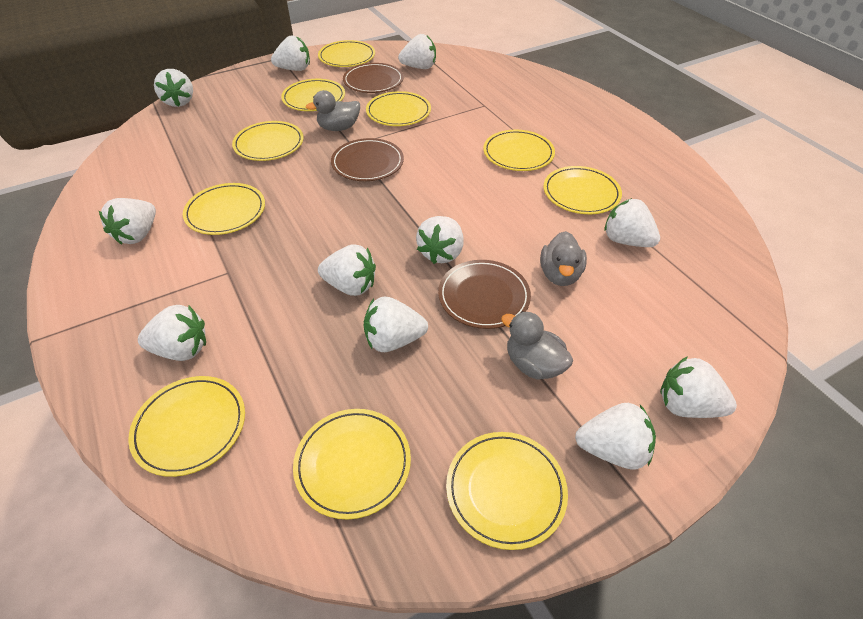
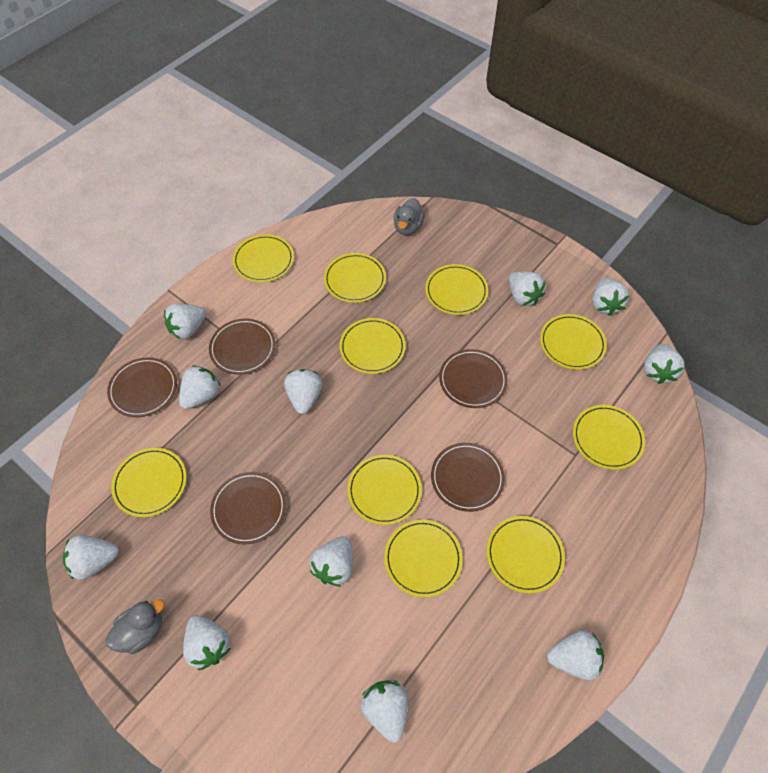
brown plate: [331,138,404,181] [343,63,404,93] [438,260,531,329] = 3 -> [107,357,177,417] [209,319,276,375] [210,472,286,544] [431,443,505,512] [439,349,508,408] = 5
grey duck: [306,90,360,131] [501,311,573,380] [540,231,587,286] = 3 -> [106,600,165,654] [393,198,425,235] = 2

